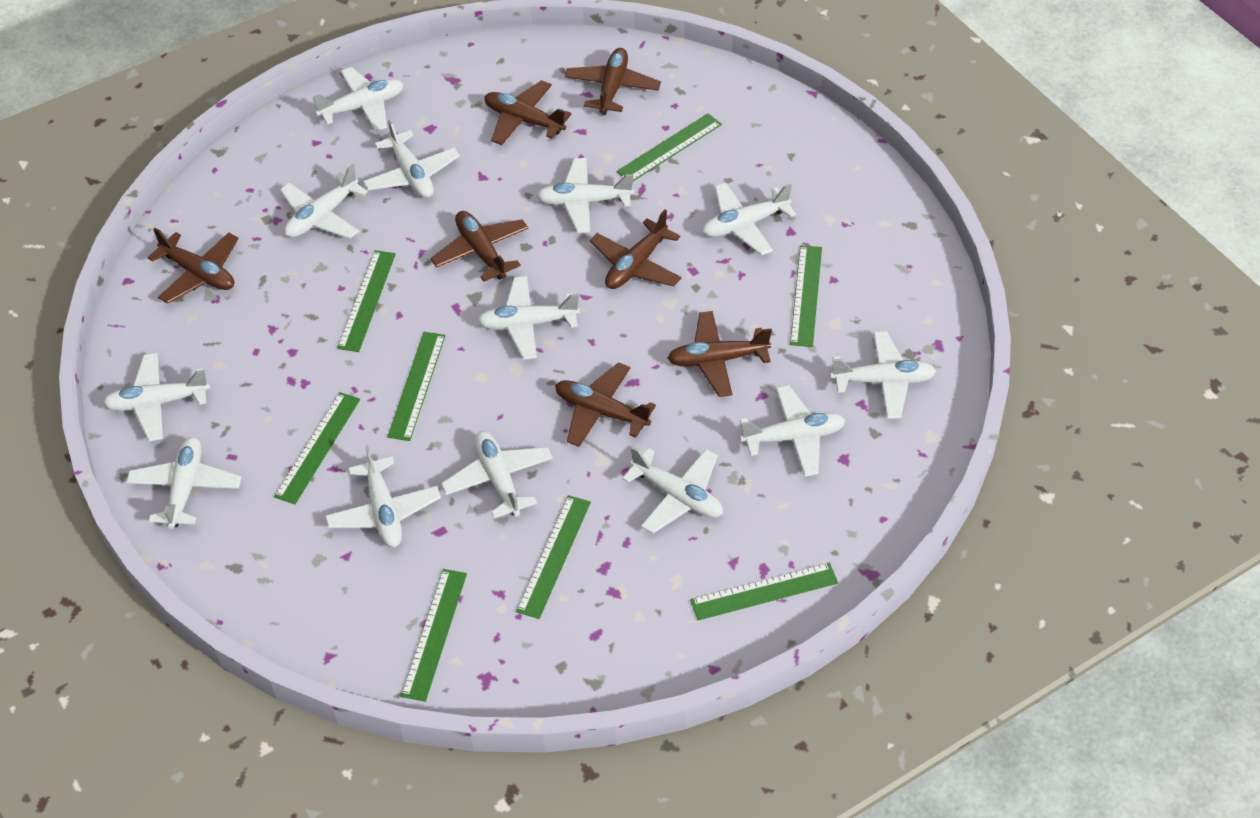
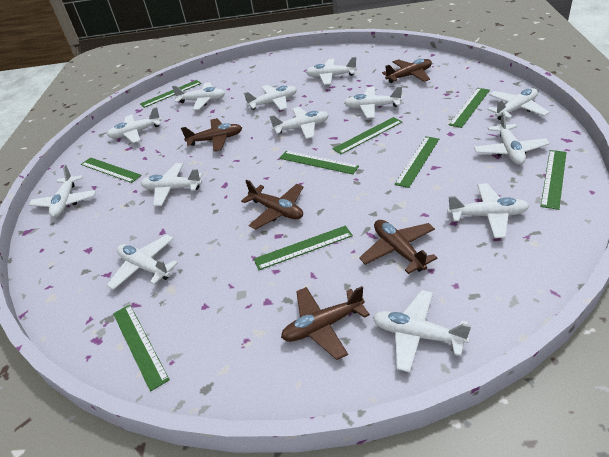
brown plane: [147,228,239,304] [431,211,528,282] [485,80,571,145] [555,362,656,447] [565,48,661,115] [589,210,682,289] [667,311,772,397] = 7 -> [181,118,242,152] [241,180,304,229] [281,286,370,360] [359,220,437,274] [382,59,432,83] = 5
green ruler: [274,392,360,504] [337,250,396,352] [387,332,446,441] [401,569,467,702] [516,495,591,619] [617,113,722,181] [690,563,838,620] [790,245,822,347] = 8 -> [81,157,141,183] [113,305,170,392] [140,80,202,108] [254,225,353,270] [279,151,359,174] [332,117,402,154] [394,136,439,188] [449,88,490,128] [541,150,566,210] = 9

